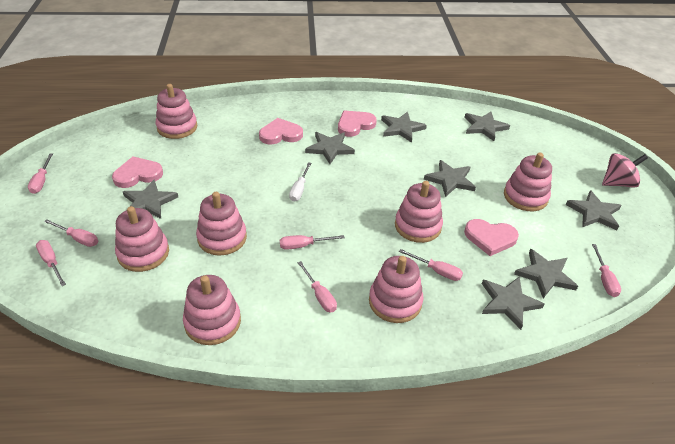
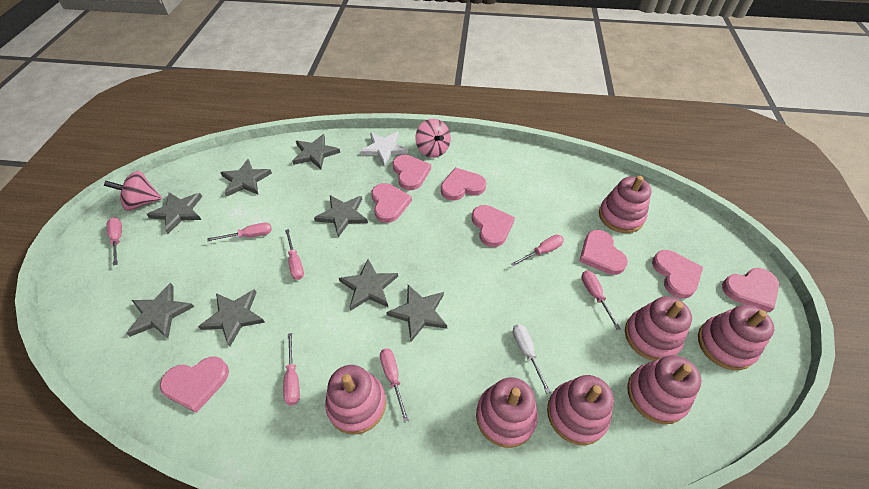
pink heart: [112,157,163,188] [259,118,303,144] [338,110,377,137] [464,219,519,256] = 4 -> [160,356,229,413] [371,183,412,223] [393,155,431,190] [441,167,486,201] [472,205,515,247] [579,230,628,275] [652,250,703,299] [722,268,779,312] = 8
pink spinning top: [602,153,648,188] = 1 -> [104,171,162,211] [415,119,451,158] = 2
white star: none = 0 -> [360,132,408,166] = 1

